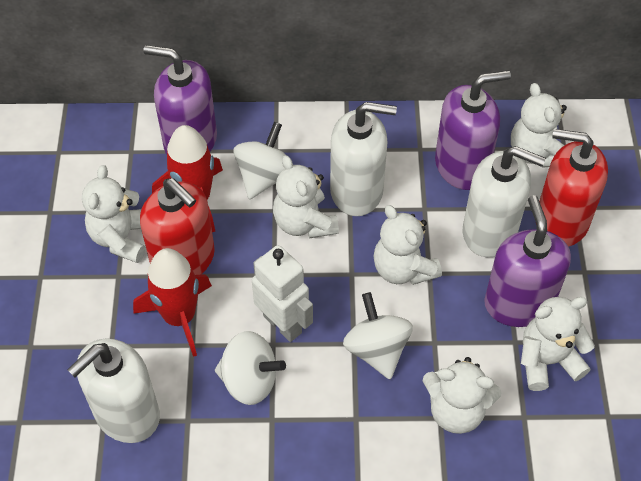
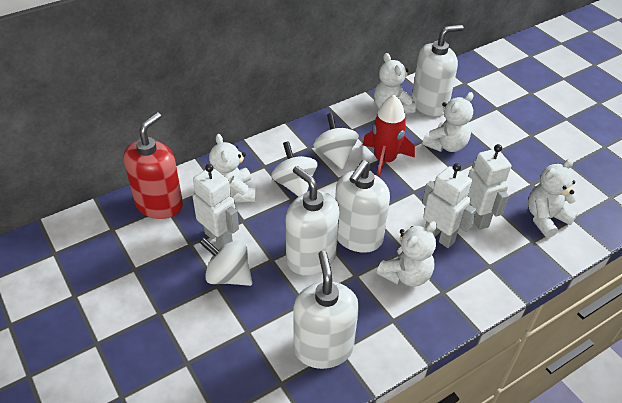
purple soap dispenser: [144,45,217,154] [435,70,511,190] [484,195,571,327] = 3 -> none = 0
red rocket: [133,248,212,357] [152,125,223,232] = 2 -> [363,95,415,178] = 1
red soap dispenser: [140,178,215,275] [536,129,608,247] = 2 -> [124,112,183,219] = 1
white robot: [252,245,313,342] = 1 -> [193,164,239,247] [422,163,476,248] [467,144,511,230] = 3
white soap dispenser: [67,338,160,443] [330,102,397,216] [463,146,546,257] = 3 -> [286,166,339,276] [293,251,359,369] [335,160,390,253] [412,25,463,117] = 4
white teddy bear: [82,165,146,263] [273,155,339,238] [373,205,442,285] [423,357,502,434] [511,83,567,168] [521,297,595,391] = 6 -> [209,134,256,203] [374,53,416,114] [376,221,437,287] [422,92,473,152] [528,158,579,238] = 5

